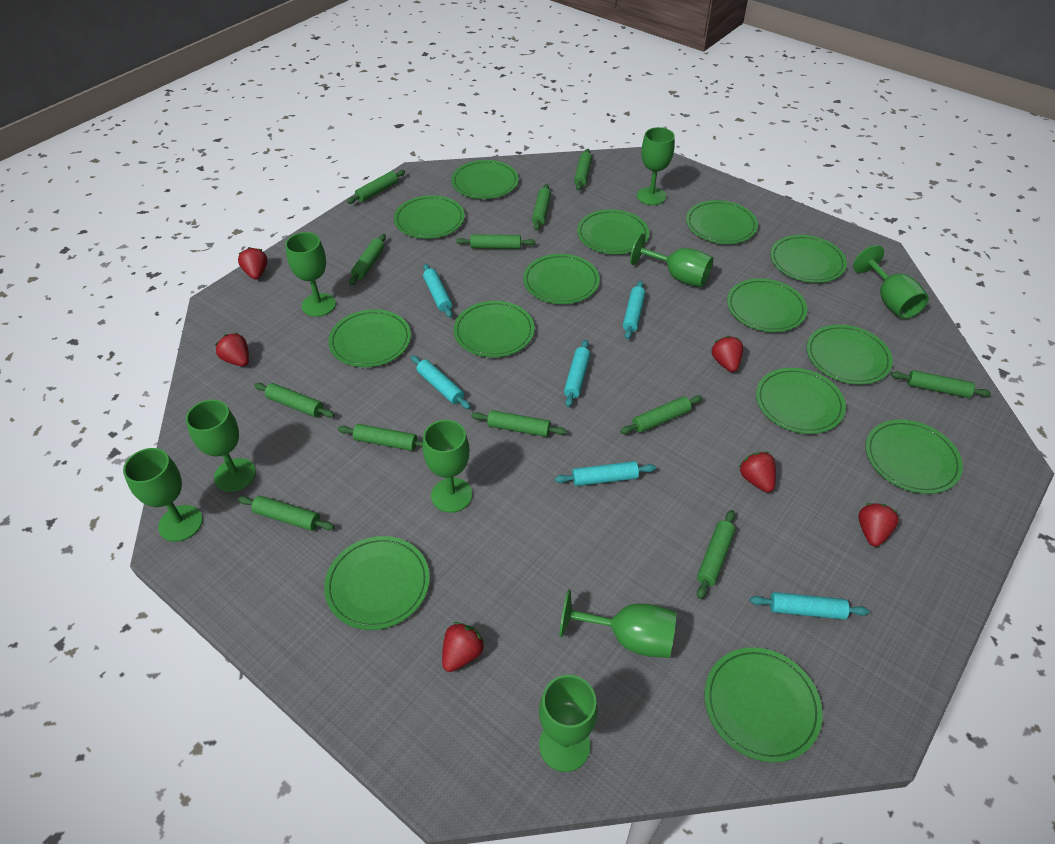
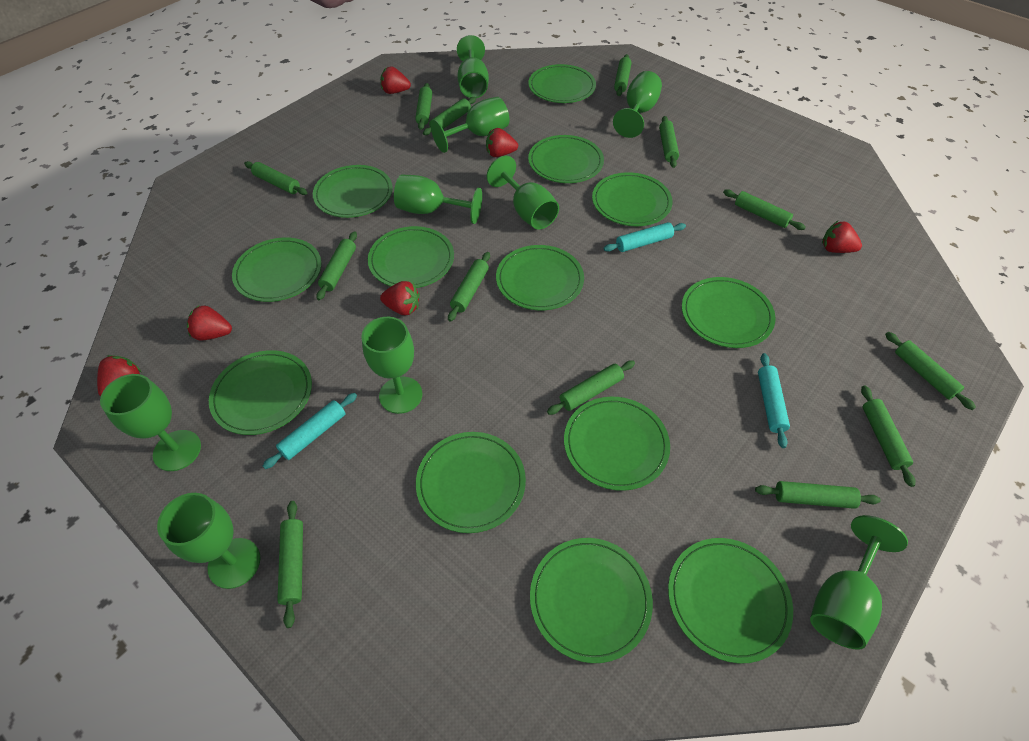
green plate: [324,536,430,630] [328,309,411,367] [394,195,465,239] [452,160,519,199] [454,301,535,357] [523,254,600,304] [577,209,649,254] [686,200,758,244] [704,647,823,762] [727,278,807,332] [756,368,846,434] [770,235,847,283] [806,325,893,385] [865,420,963,494] = 14 -> [209,350,312,435] [232,237,321,302] [313,165,393,218] [368,226,454,288] [416,432,526,533] [496,245,584,310] [528,64,596,103] [528,135,604,183] [530,538,653,663] [564,397,670,491] [592,172,673,226] [668,538,793,664] [682,277,776,348] = 13
green rolling pin: [238,496,334,531] [254,383,335,418] [338,424,423,451] [347,170,405,204] [349,234,386,285] [456,234,535,249] [471,410,567,437] [532,184,551,231] [574,149,592,191] [620,395,702,434] [697,510,735,599] [891,370,991,398] = 12 -> [244,161,307,195] [277,501,303,628] [316,231,357,300] [415,83,432,130] [423,97,476,135] [448,252,490,322] [547,360,635,415] [614,54,632,96] [659,116,679,168] [723,189,806,230] [755,481,881,509] [861,385,915,487] [885,332,976,410] = 13
turquoise rolling pin: [411,355,471,409] [423,264,452,318] [555,461,656,486] [564,340,590,407] [623,281,646,339] [750,592,869,620] = 6 -> [263,393,357,469] [603,222,686,252] [758,353,790,448] = 3

